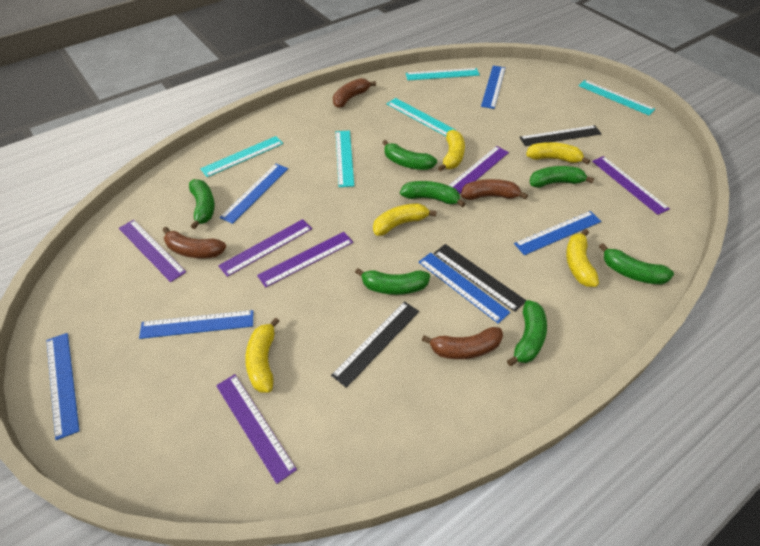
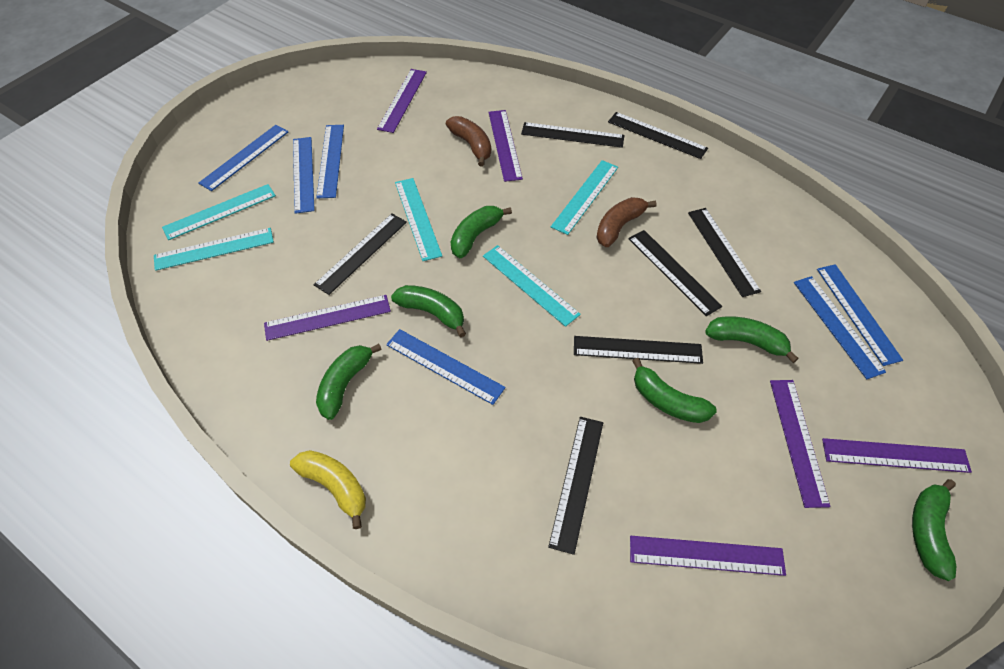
black ruler: [331,301,419,388] [434,244,526,312] [519,125,602,146] = 3 -> [314,213,407,295] [521,122,624,148] [548,417,603,555] [574,336,703,364] [608,112,708,159] [628,230,722,316] [688,208,761,297] = 7
brown banana: [163,227,226,258] [333,78,376,108] [422,327,503,359] [461,179,528,200] = 4 -> [446,116,491,166] [596,197,657,247] = 2
green banana: [189,179,215,229] [355,268,430,295] [382,140,437,170] [400,181,466,207] [507,300,547,366] [530,166,594,188] [599,243,674,284] = 7 -> [316,344,382,420] [391,285,466,337] [451,206,512,258] [632,358,717,423] [705,317,799,363] [912,479,956,581] = 6
yellow banana: [245,317,280,393] [373,203,437,236] [438,130,465,172] [526,142,590,164] [566,229,599,287] = 5 -> [290,450,366,529] = 1

